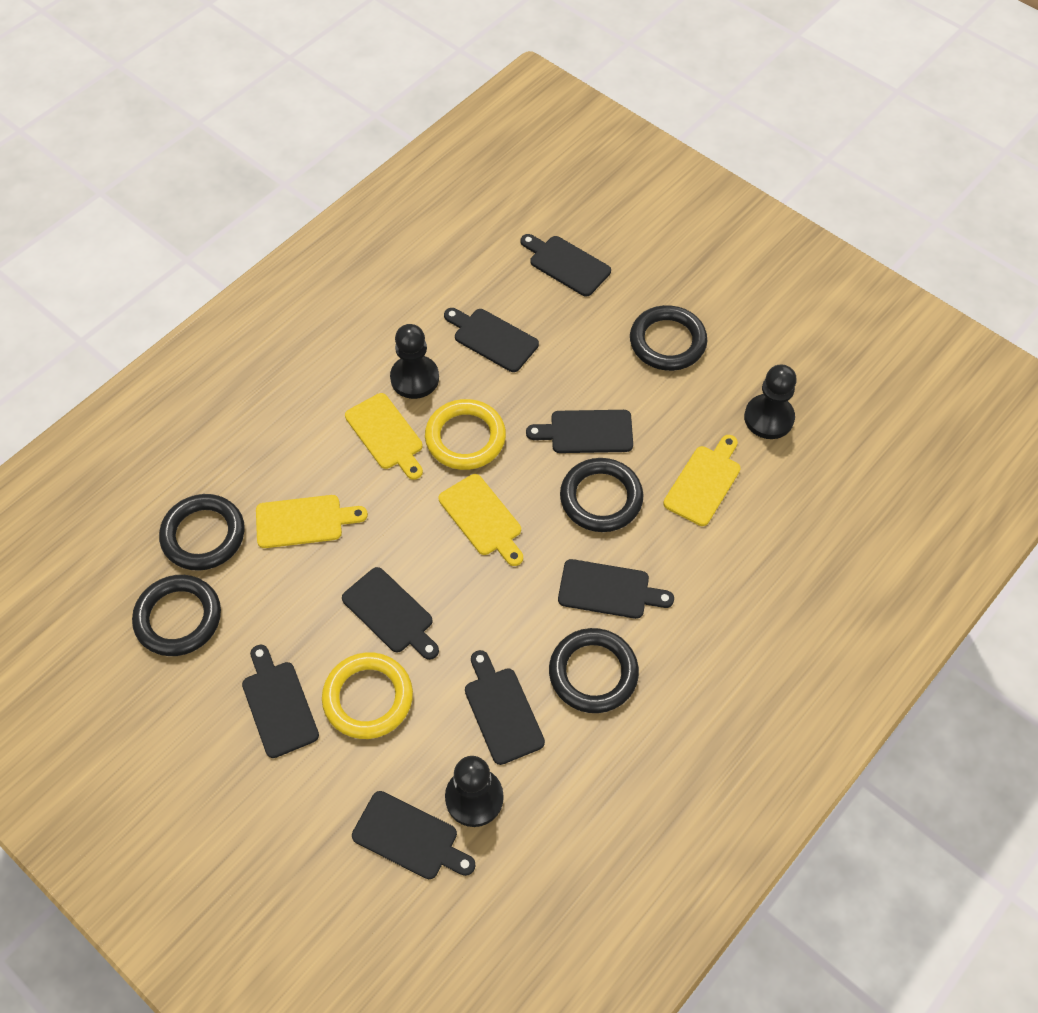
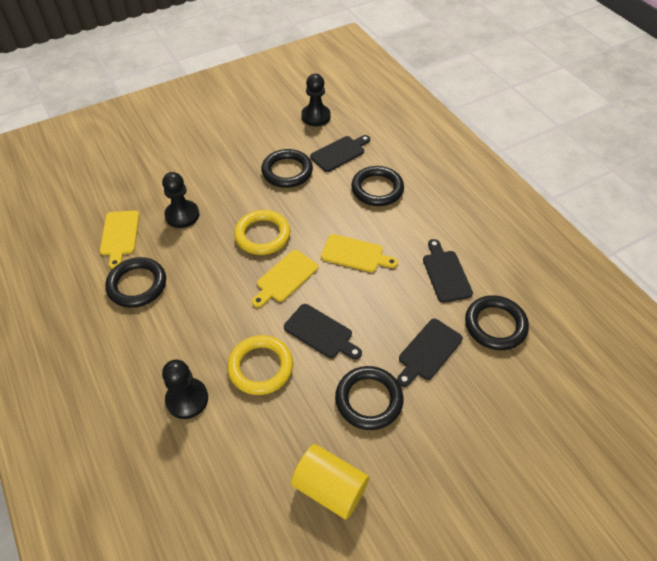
black cutting board: [242,645,319,758] [342,567,439,660] [352,791,476,879] [444,308,539,372] [465,650,545,765] [520,234,611,297] [526,410,633,453] [558,559,674,619] = 8 -> [284,304,362,360] [310,135,370,172] [397,319,463,387] [423,239,473,303] = 4
yellow cutting board: [256,495,368,548] [345,393,423,480] [439,474,523,566] [663,435,741,526] = 4 -> [100,211,140,269] [252,250,318,308] [321,234,398,272] = 3
yellow cylinder: none = 0 -> [291,444,369,519] = 1

